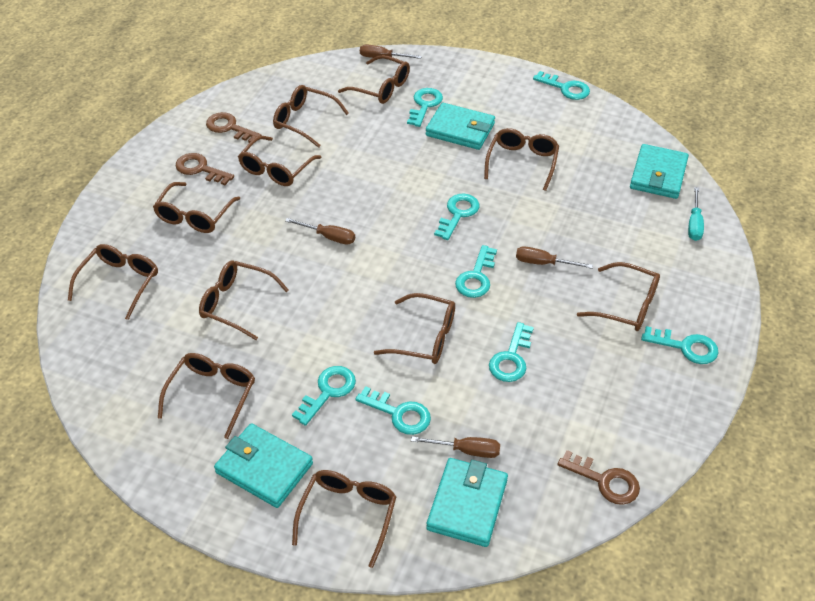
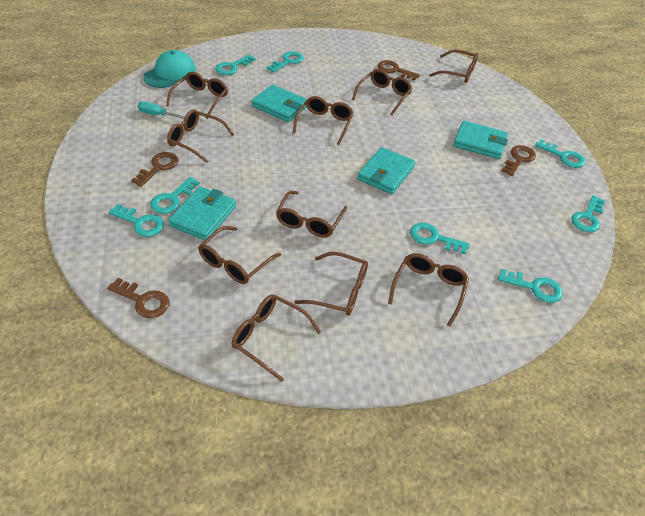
brown glasses: [68,244,158,320] [153,182,241,233] [158,353,255,439] [199,260,289,340] [238,136,321,186] [273,85,349,148] [292,470,397,568] [338,55,410,104] [374,293,455,364] [484,128,559,191] [577,262,660,331] = 11 -> [166,72,228,119] [167,109,234,163] [198,226,281,284] [232,294,321,382] [276,191,347,238] [293,96,354,145] [295,252,368,316] [352,69,413,116] [388,253,469,327] [429,50,478,83] = 10
brown key: [176,153,234,185] [206,112,261,143] [558,450,640,505] = 3 -> [107,278,169,318] [131,152,179,187] [378,60,420,81] [502,145,536,176] = 4
brown screwdriver: [285,218,355,245] [360,44,422,59] [411,436,500,458] [516,246,593,269] = 4 -> none = 0
turquoise cap: none = 0 -> [143,50,196,88] = 1

